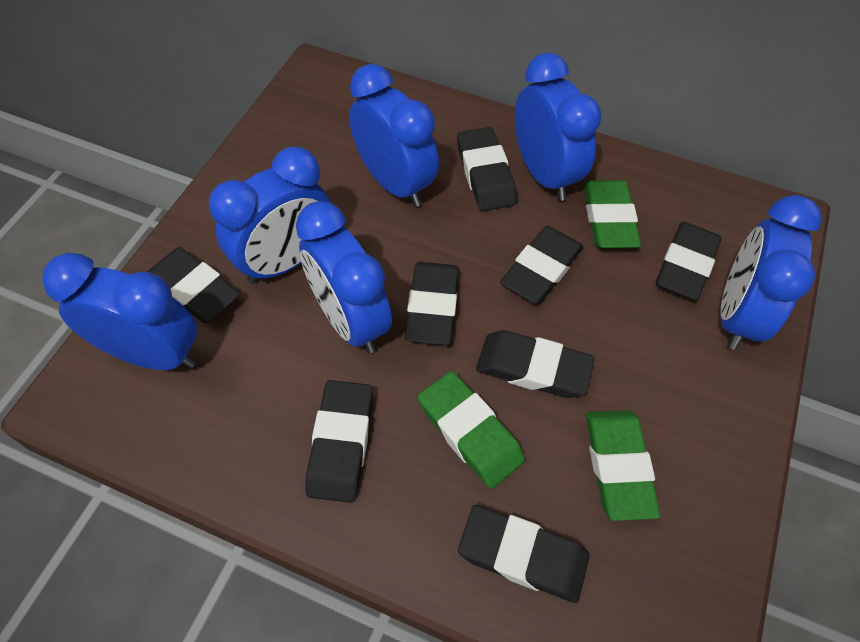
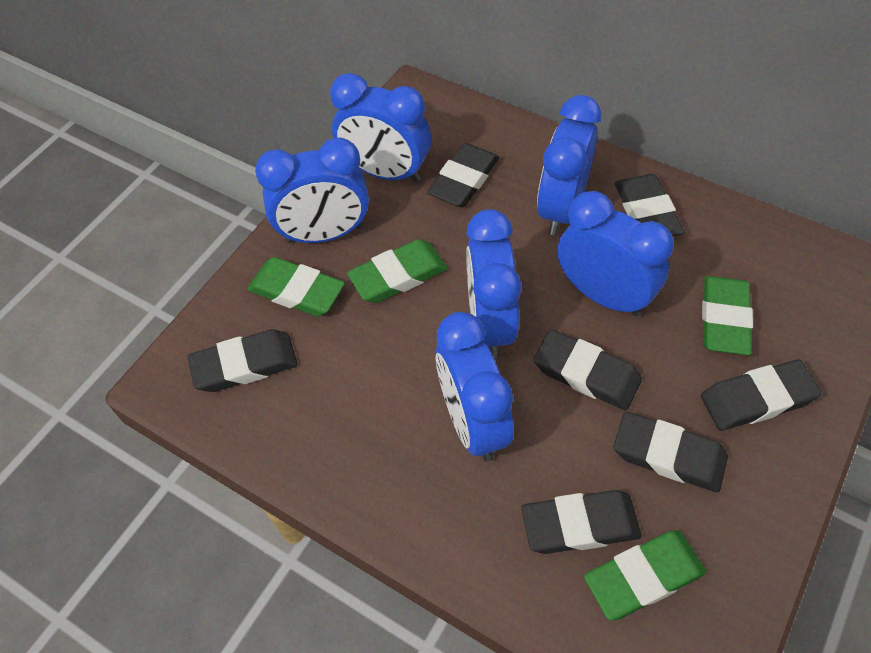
black eraser: [147,247,241,323] [306,380,373,503] [405,262,459,345] [457,127,517,211] [458,505,590,603] [476,330,595,398] [500,226,583,304] [656,222,722,301] = 8 -> [188,329,298,392] [427,143,499,207] [521,490,641,554] [533,329,642,410] [614,412,728,493] [615,174,684,236] [701,359,821,431] = 7
green eraser: [418,371,525,489] [584,180,641,248] [586,410,661,521] = 3 -> [247,257,345,316] [347,239,448,303] [584,530,706,621] [702,276,753,355] = 4

